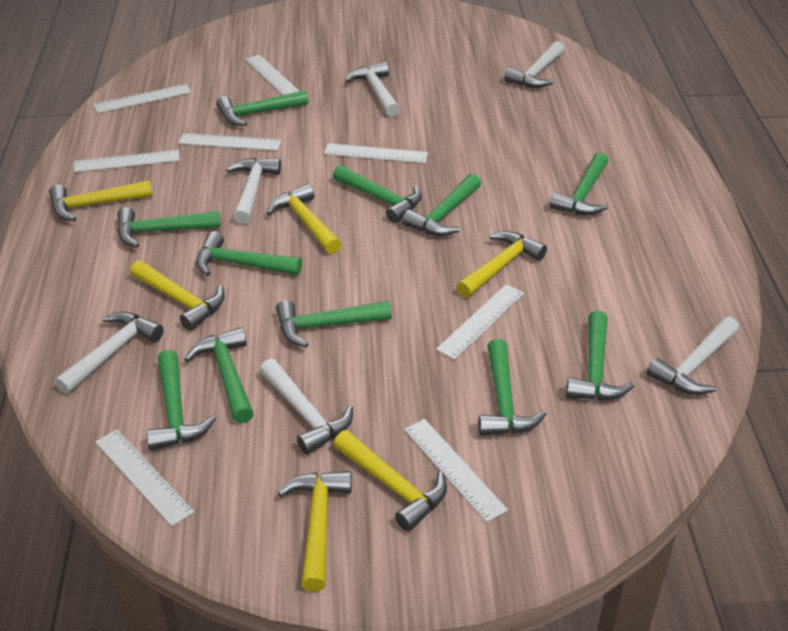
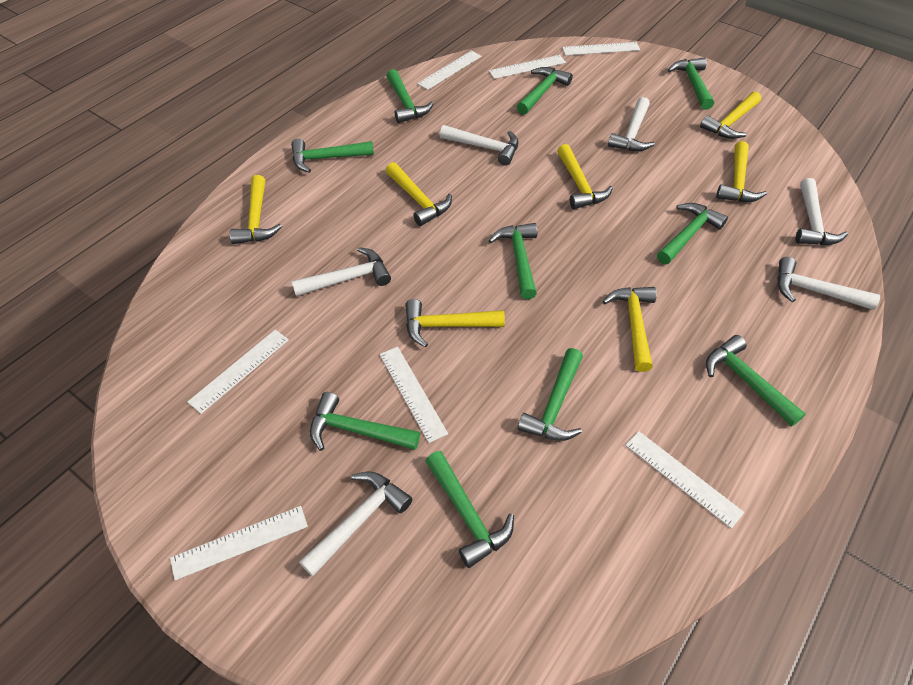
green hammer: [117,207,221,248] [146,350,216,451] [184,327,254,424] [196,231,302,276] [216,90,308,126] [276,300,392,347] [333,165,422,223] [402,173,481,236] [478,339,546,436] [550,152,608,215] [566,311,635,400] = 11 -> [291,139,374,173] [310,392,420,451] [387,69,434,123] [426,451,514,568] [489,223,537,299] [517,67,573,115] [518,348,583,441] [657,203,728,264] [668,58,714,110] [706,335,806,427] = 10
white ruler: [74,150,180,172] [93,84,191,113] [95,429,194,527] [178,133,281,151] [245,55,299,95] [324,143,428,163] [404,419,508,522] [436,284,524,360] = 8 -> [170,506,308,581] [187,330,289,414] [379,347,448,443] [417,51,481,90] [489,55,566,79] [562,42,640,56] [625,431,744,529] = 7
yellow hammer: [49,180,153,221] [130,260,225,331] [267,184,342,254] [278,471,352,592] [333,430,447,531] [456,231,547,298] = 6 -> [230,175,282,244] [386,162,452,226] [405,299,505,347] [557,144,613,209] [603,287,657,372] [700,91,761,139] [716,141,767,202] = 7

